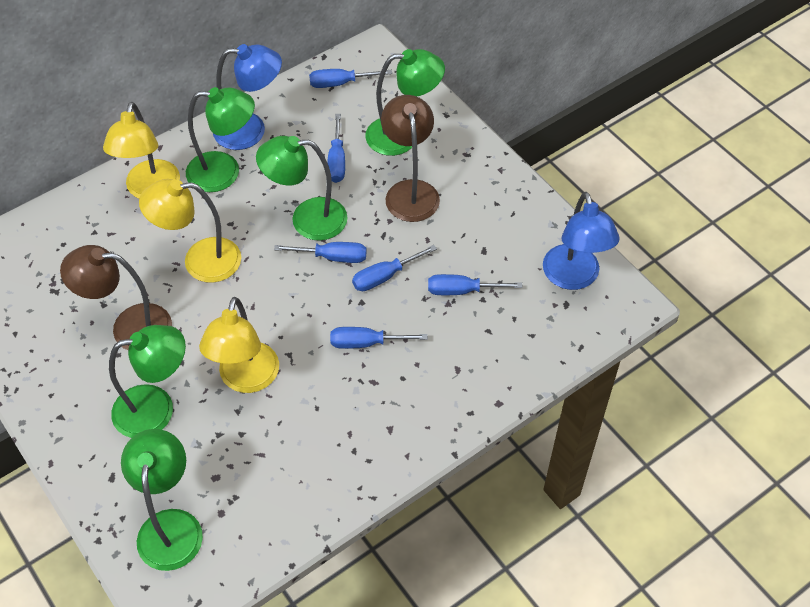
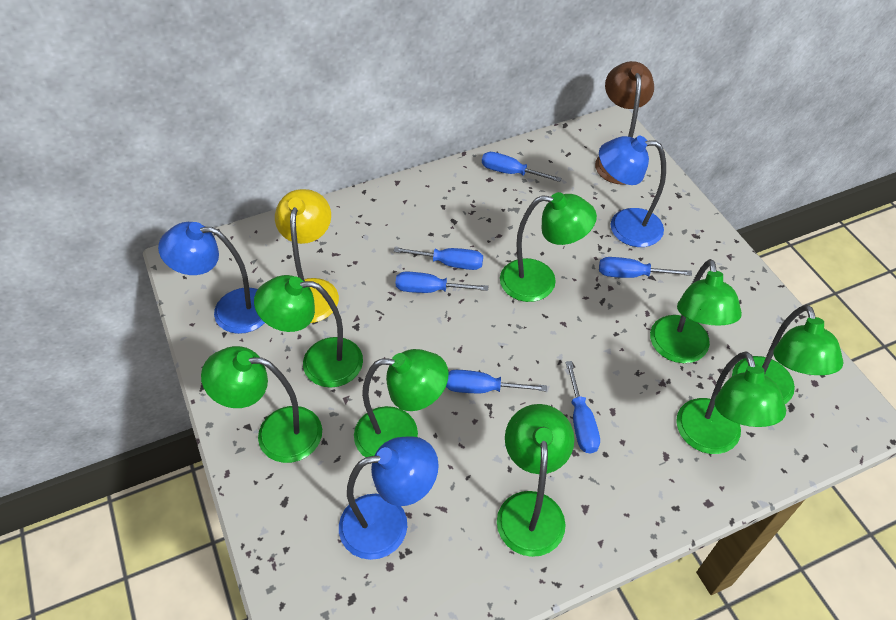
blue lamp: [213,44,282,150] [543,192,620,290] = 2 -> [158,222,265,334] [339,436,439,560] [599,136,666,247] = 3
brown lamp: [60,245,172,350] [381,95,440,222] = 2 -> [595,61,654,185] = 1
green lamp: [109,325,186,438] [121,429,203,571] [186,87,255,192] [256,136,348,241] [365,49,445,156] = 5 -> [201,346,322,463] [254,275,363,388] [354,349,449,457] [497,404,574,557] [500,192,597,302] [650,259,742,363] [676,351,786,454] [732,305,844,404] = 8
yellow lamp: [103,102,180,198] [139,179,241,283] [199,297,279,393] = 3 -> [275,189,339,323] = 1

